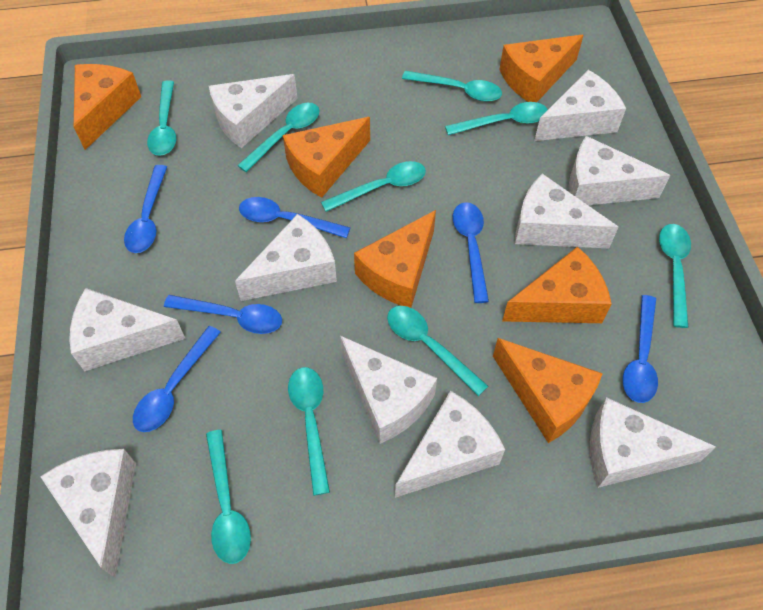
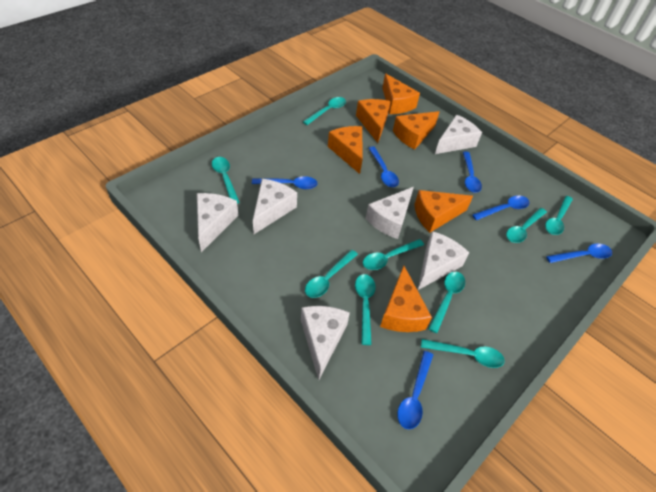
white cheese: [40,449,136,578] [69,288,186,371] [209,74,298,148] [235,214,337,301] [340,336,437,444] [395,391,505,498] [515,174,618,248] [534,70,626,141] [569,136,670,205] [590,397,716,488] = 10 -> [197,193,238,252] [253,179,297,234] [301,306,350,380] [366,187,414,239] [418,231,469,290] [435,115,482,154] = 6

